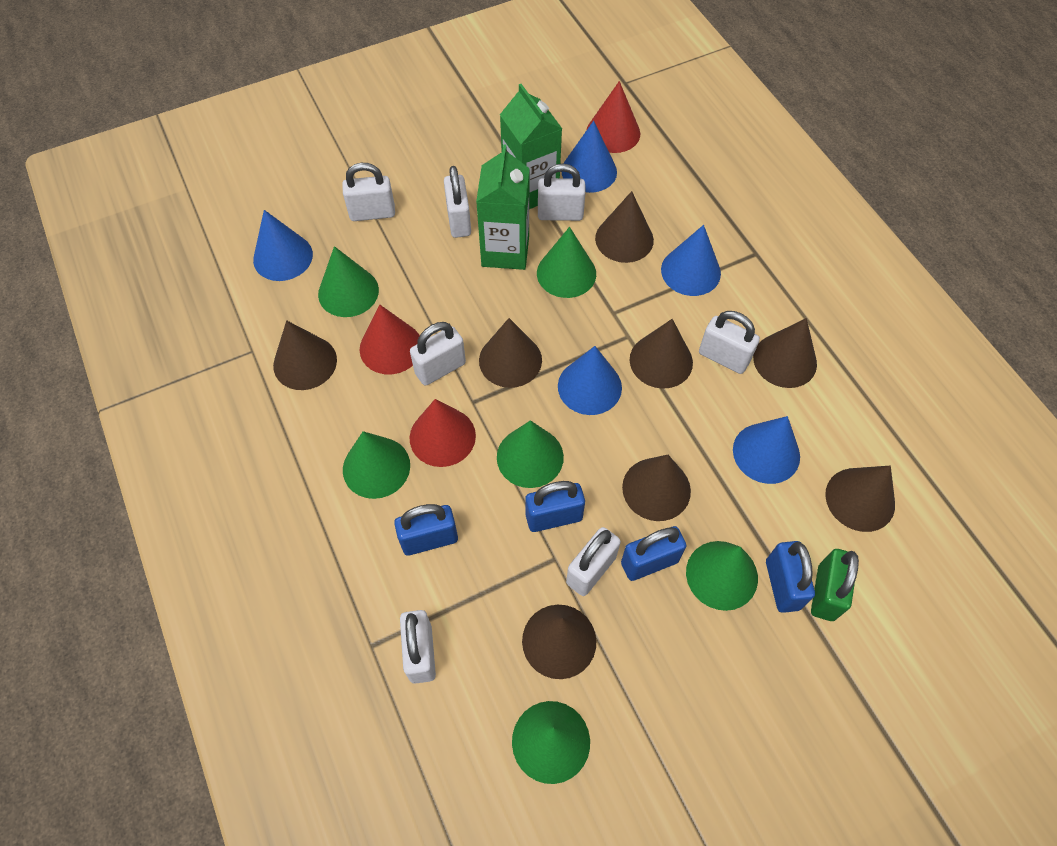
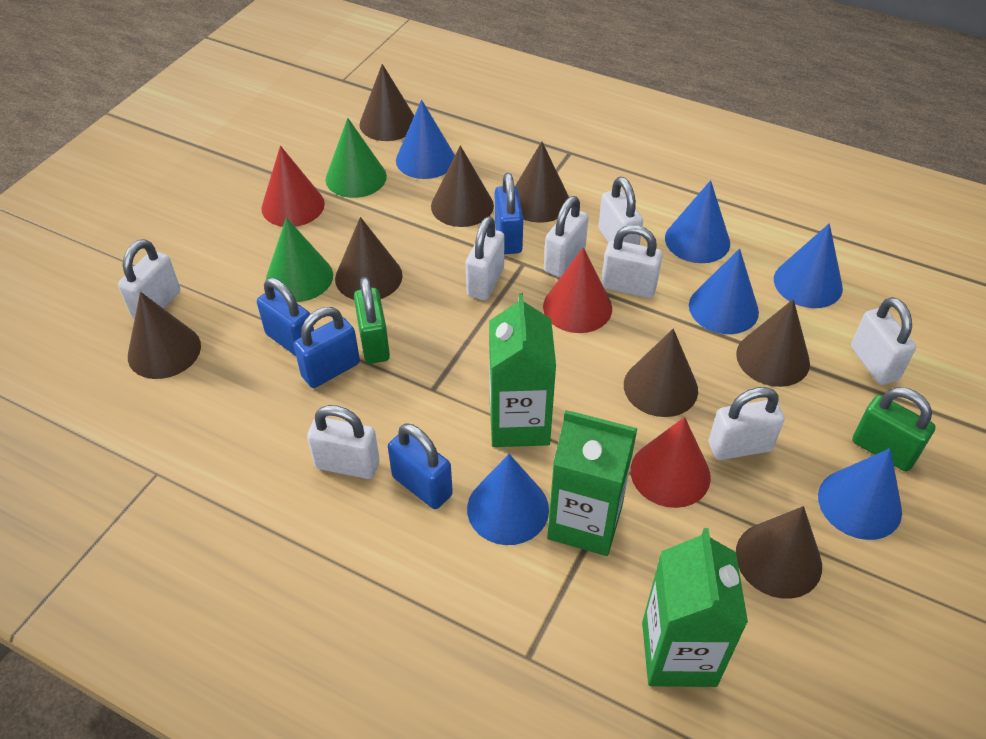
blue cone: [253,210,313,281] [558,346,622,415] [562,121,617,193] [661,225,721,296] [733,416,800,484] = 5 -> [396,100,455,179] [467,454,549,545] [665,180,730,263] [689,248,759,334] [774,223,843,308] [818,448,902,540] = 6
green carton: [476,145,530,270] [500,84,562,209] = 2 -> [489,293,556,447] [547,410,638,556] [642,528,748,687] = 3
green cone: [318,246,379,317] [343,431,410,499] [497,420,564,488] [512,701,590,784] [537,227,596,298] [686,541,758,611] = 6 -> [266,218,333,302] [326,118,387,198] = 2
green padlock: [811,549,859,621] = 1 -> [354,277,390,364] [852,387,936,472] = 2
white padlock: [342,163,395,221] [400,610,436,684] [410,322,466,386] [444,166,471,238] [538,164,586,221] [566,527,621,596] [699,311,760,374] = 7 -> [118,239,181,319] [307,405,380,479] [465,216,505,300] [544,196,589,278] [599,177,643,245] [601,225,663,298] [709,387,785,460] [851,297,916,385] = 8

